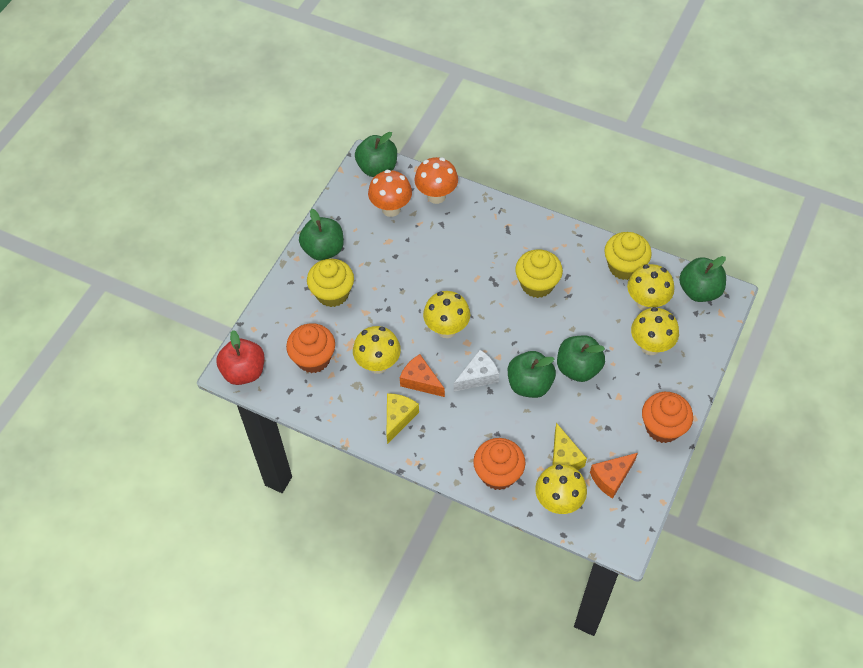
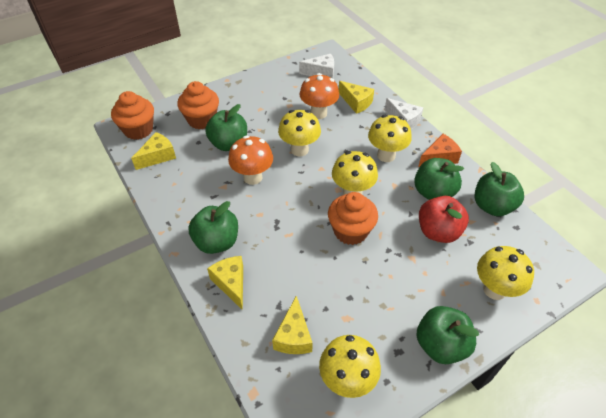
orange cheese: [400,354,445,397] [590,453,638,499] = 2 -> [418,134,462,167] = 1
white cheese: [454,350,499,392] = 1 -> [299,54,334,78] [385,98,423,130] = 2
yellow cheese: [387,393,419,444] [552,423,587,470] = 2 -> [131,132,176,170] [207,256,243,310] [272,296,313,354] [339,81,374,114] = 4
yellow cupcake: [307,259,354,307] [515,250,563,298] [604,232,652,280] = 3 -> none = 0

